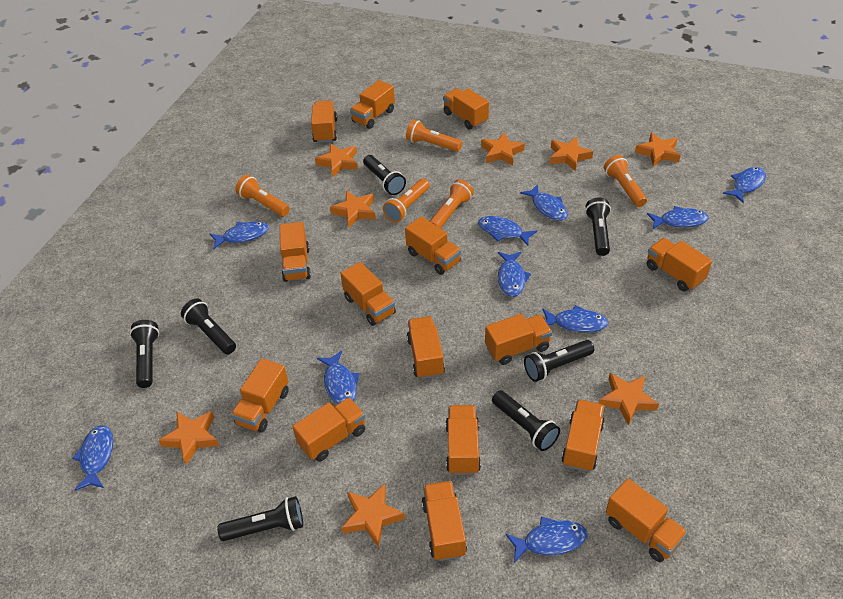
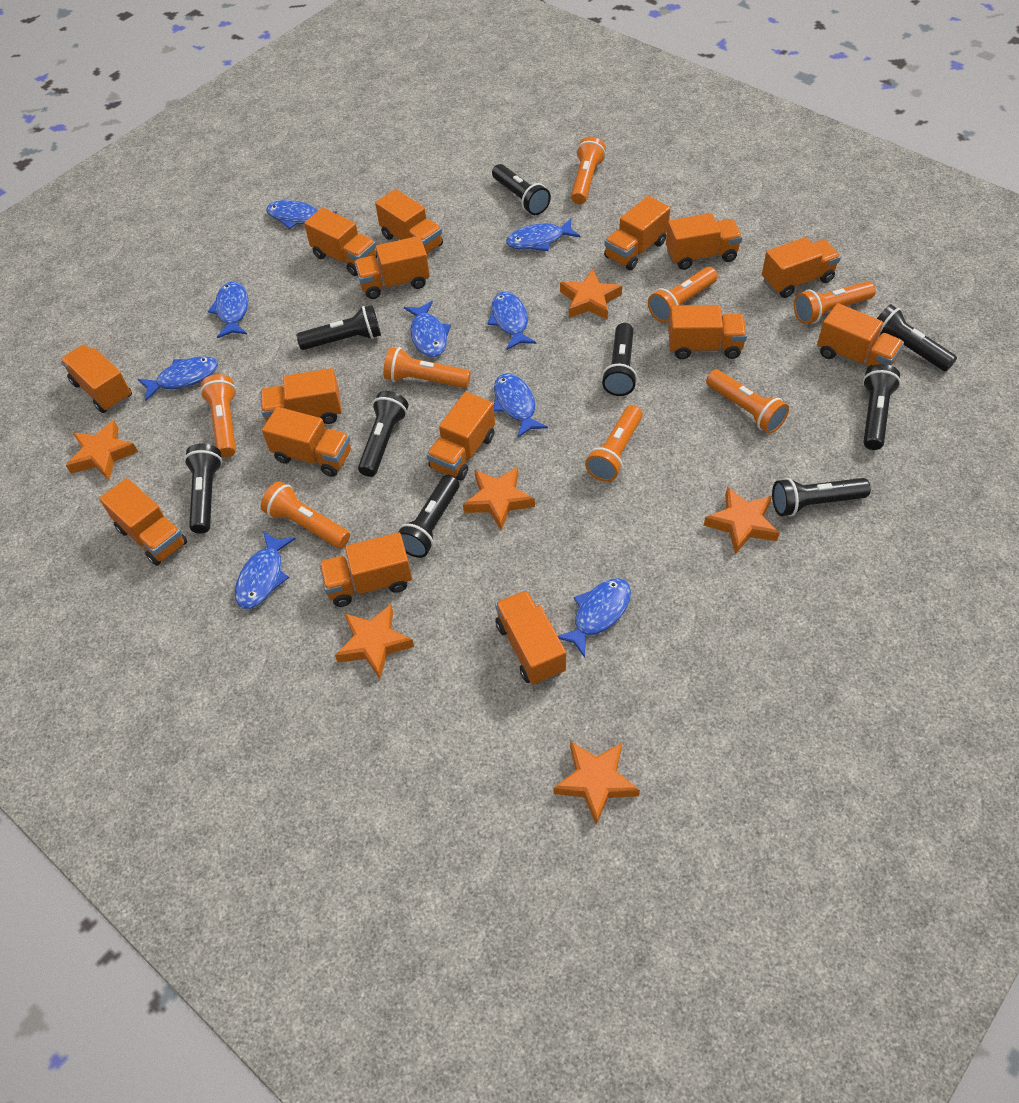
black flashlight: [130,320,159,388] [181,299,236,354] [217,496,303,541] [363,155,406,195] [492,391,560,451] [524,340,594,382] [585,197,611,256] = 7 -> [184,444,222,534] [296,305,381,350] [358,391,408,477] [398,475,459,558] [492,164,551,215] [602,323,637,396] [772,478,871,517] [863,364,901,450] [877,304,957,371] = 9
blue fish: [72,425,113,491] [210,221,269,250] [317,351,359,404] [478,216,537,246] [498,252,531,297] [505,517,587,563] [520,184,568,221] [542,305,608,333] [647,206,709,229] [723,167,766,203] = 10 -> [138,356,218,401] [208,282,248,338] [235,531,295,609] [266,200,337,229] [404,301,451,357] [488,292,536,350] [494,373,548,438] [506,218,580,251] [558,578,631,657] = 9
orange flashlight: [236,175,290,216] [383,179,430,222] [406,120,462,152] [430,179,474,229] [604,155,647,207] = 5 -> [200,374,236,458] [261,481,350,548] [383,347,471,388] [571,137,606,204] [585,405,643,482] [648,267,718,322] [706,370,789,434] [794,281,876,324] = 8
orange star: [158,411,219,465] [315,143,358,178] [330,191,376,228] [341,484,405,547] [481,133,525,166] [550,137,593,171] [599,373,659,426] [635,133,681,167] = 8 -> [66,420,138,480] [335,604,414,679] [463,467,535,530] [553,741,640,825] [560,269,622,320] [704,487,779,555] = 6

